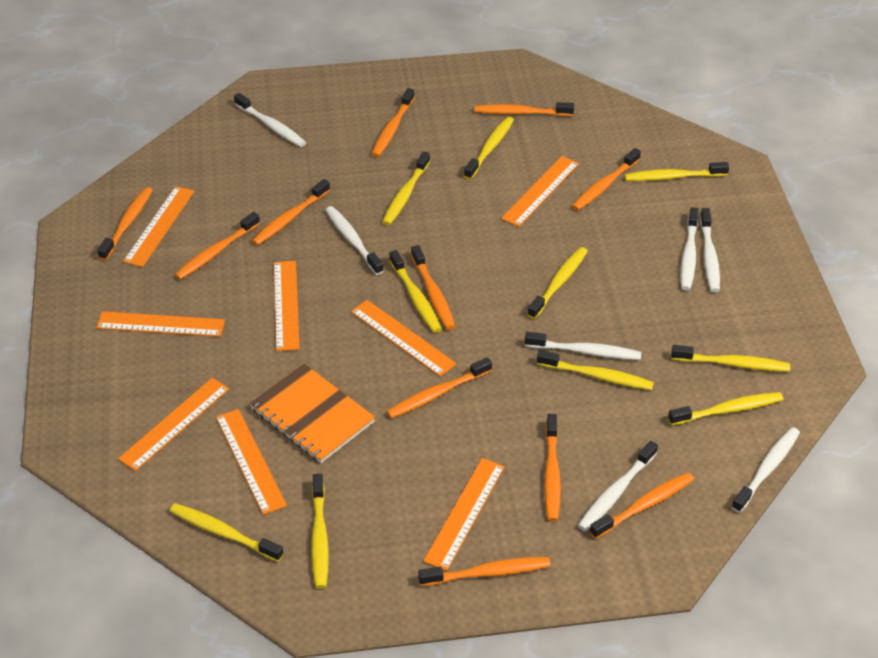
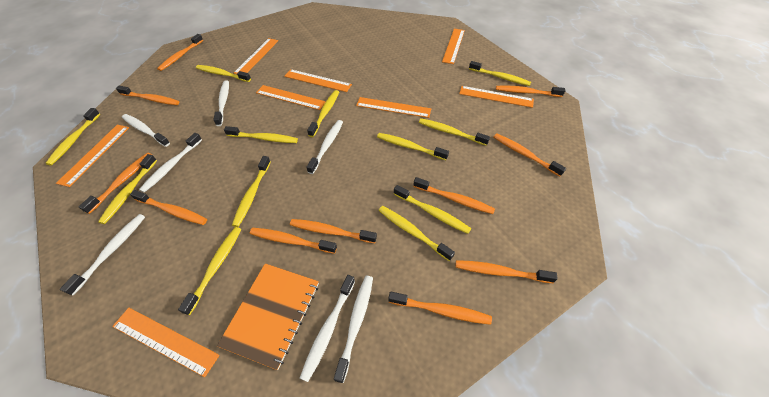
yellow toothbrush: [170,503,284,562] [311,474,329,589] [382,151,430,226] [389,250,442,333] [464,117,514,180] [527,247,588,319] [537,350,654,390] [625,162,729,181] [668,392,783,425] [671,345,790,372] = 10 -> [45,108,100,166] [98,154,157,224] [178,227,241,315] [196,65,251,82] [224,126,298,143] [232,156,271,227] [307,90,339,137] [377,133,449,160] [379,206,455,261] [394,185,471,234] [419,118,490,146] [469,61,531,86] = 12

